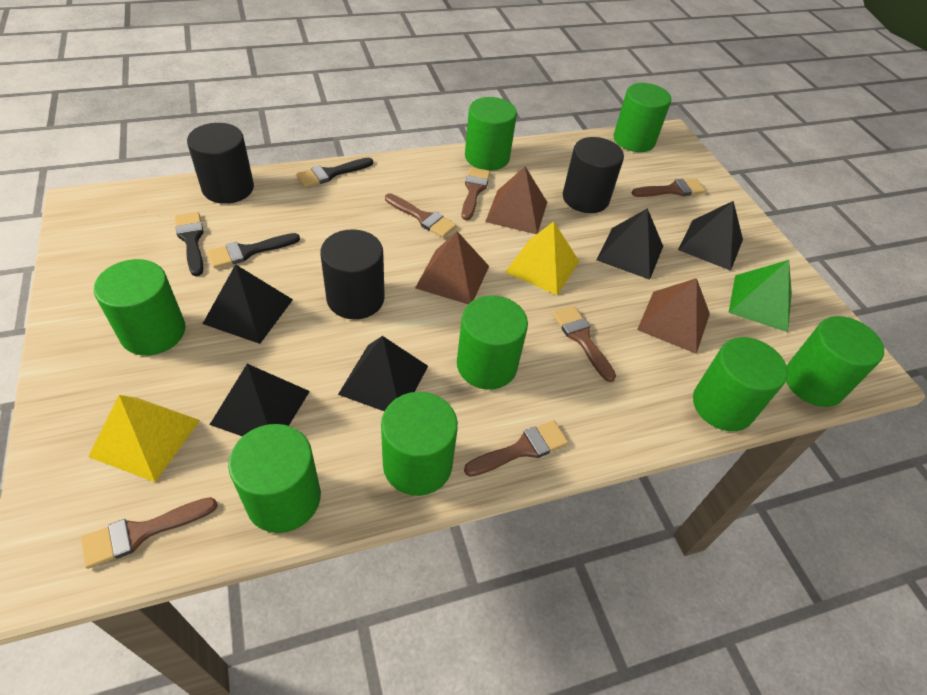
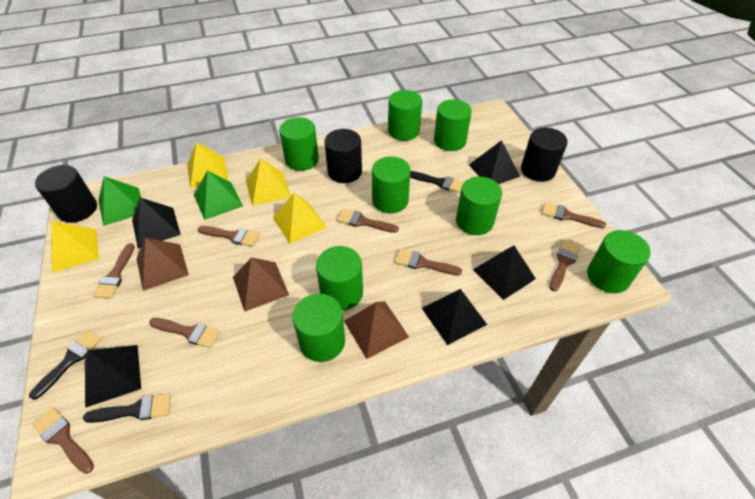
brown brush: [81,497,218,569] [385,193,457,238] [461,167,490,220] [464,420,569,477] [553,306,616,382] [631,179,705,197] = 6 -> [33,407,94,474] [93,243,135,299] [149,318,220,348] [198,226,260,247] [337,209,399,233] [395,249,462,276] [542,202,606,228] [549,240,581,291] = 8
green pyramid: [728,260,792,332] = 1 -> [98,176,141,226] [194,170,243,220] = 2
yellow pyramid: [88,395,200,482] [505,221,579,295] = 2 -> [52,221,99,273] [187,142,228,188] [246,158,291,206] [273,193,327,244] = 4

